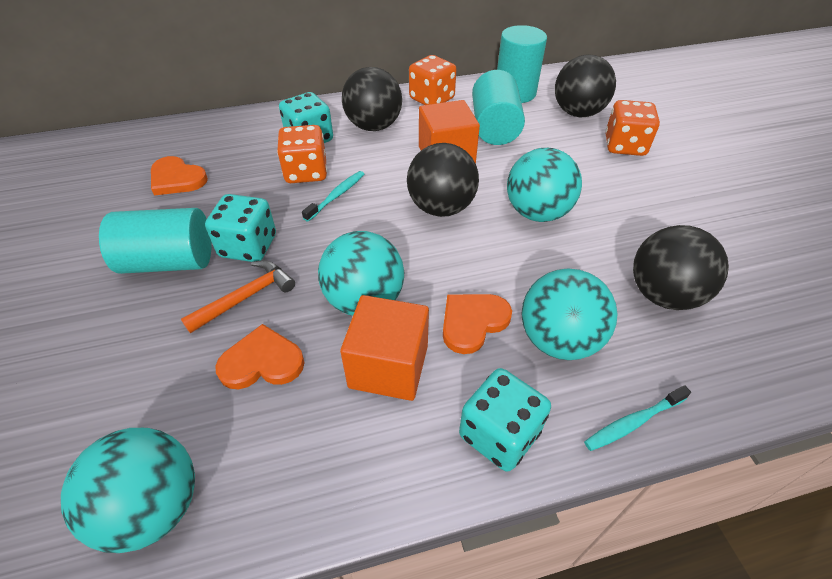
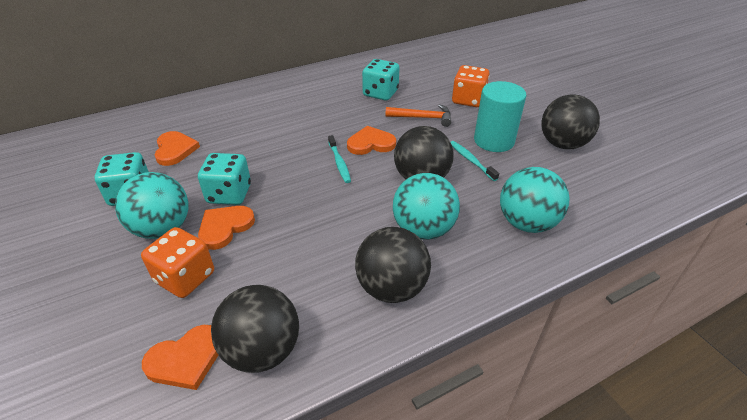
orange cube: [340,295,429,401] [419,100,480,164] = 2 -> none = 0
orange dice: [277,125,327,183] [409,55,457,105] [605,100,660,156] = 3 -> [141,227,214,298] [452,65,489,107] = 2
orange heart: [151,156,208,196] [215,324,305,389] [443,294,512,354] = 3 -> [142,325,218,390] [154,131,200,166] [198,206,255,250] [347,126,396,155] = 4
turquoise ball: [61,428,195,553] [318,231,404,316] [507,148,582,222] [521,268,617,360] = 4 -> [115,172,189,239] [393,173,460,240] [500,167,570,233] = 3
turquoise cylinder: [99,208,212,274] [472,70,525,145] [497,25,547,103] = 3 -> [474,81,526,152] = 1

